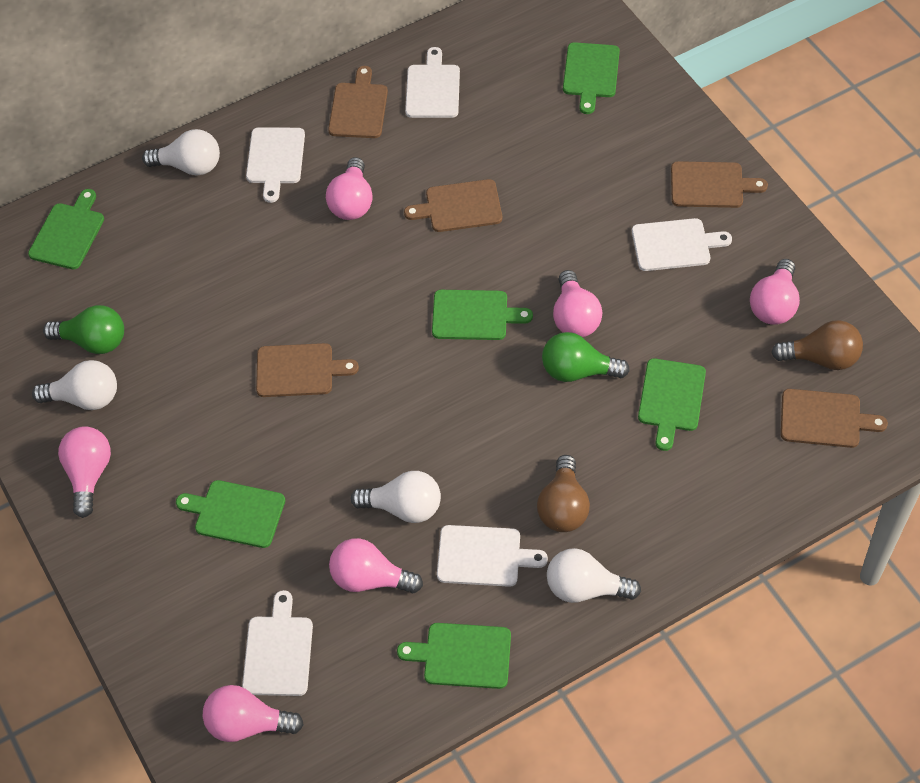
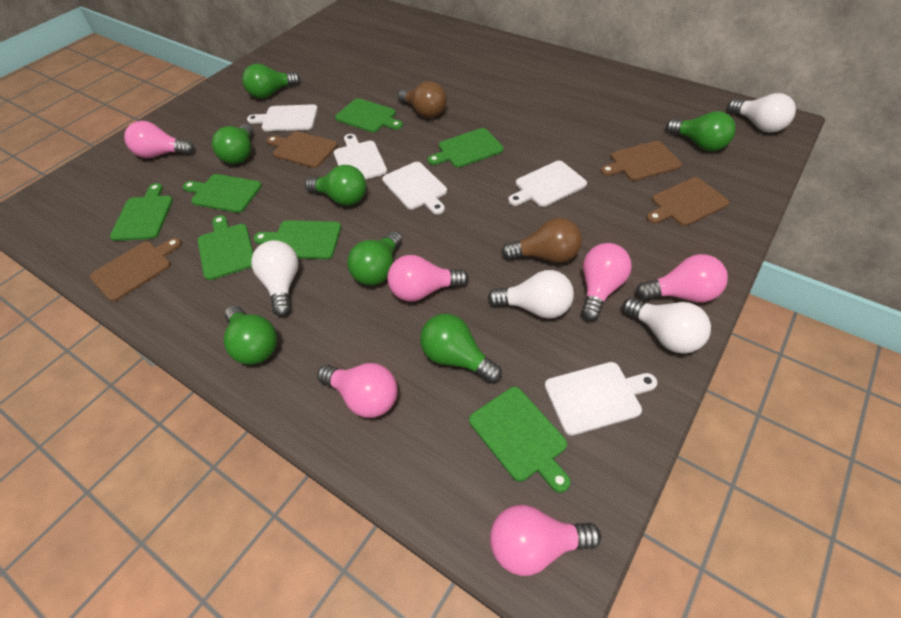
brown cutting board: [256,343,359,397] [328,66,388,138] [404,179,502,232] [671,161,768,208] [781,389,888,448] = 5 -> [90,238,182,302] [266,131,338,168] [600,141,682,181] [646,177,729,226] = 4
green cutting board: [28,189,104,269] [176,480,285,548] [397,623,511,689] [432,290,533,340] [563,42,620,114] [638,358,706,451] = 6 -> [110,183,173,241] [183,174,262,213] [197,215,254,280] [253,220,341,259] [335,98,403,133] [428,128,504,168] [469,387,570,493] = 7
green light bulb: [43,305,124,354] [542,332,630,382] = 2 -> [212,124,254,164] [224,305,277,365] [242,64,300,98] [305,165,366,206] [347,231,402,285] [420,314,502,383] [666,111,736,151] = 7

